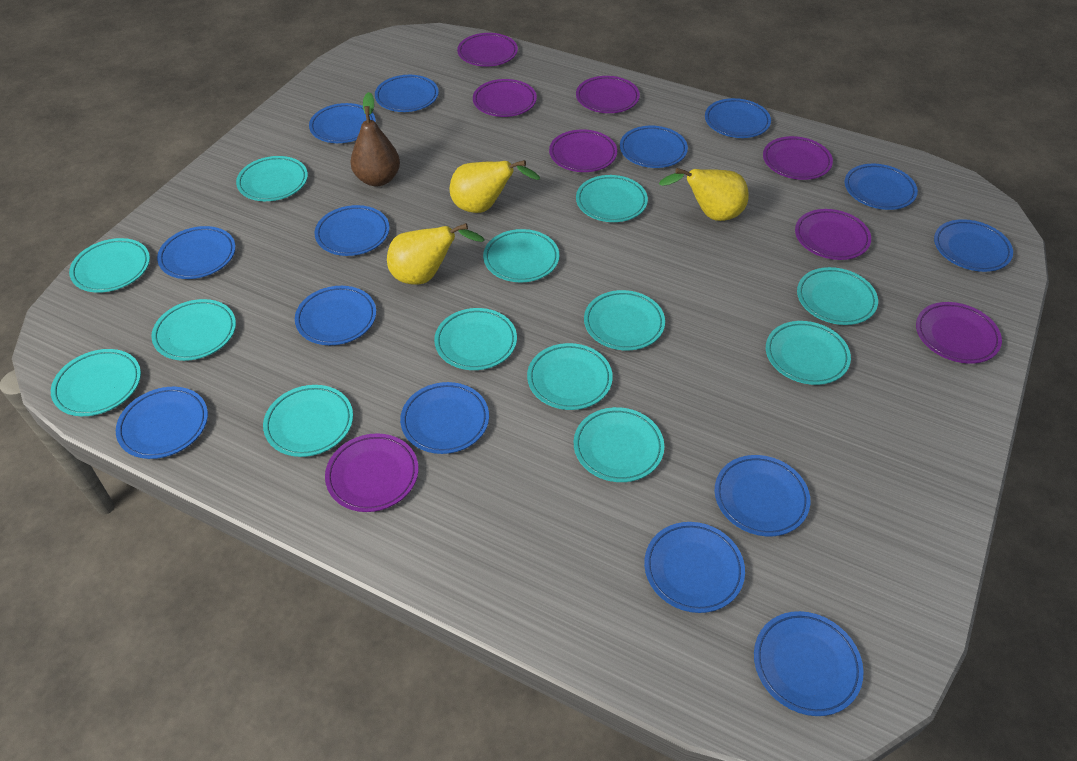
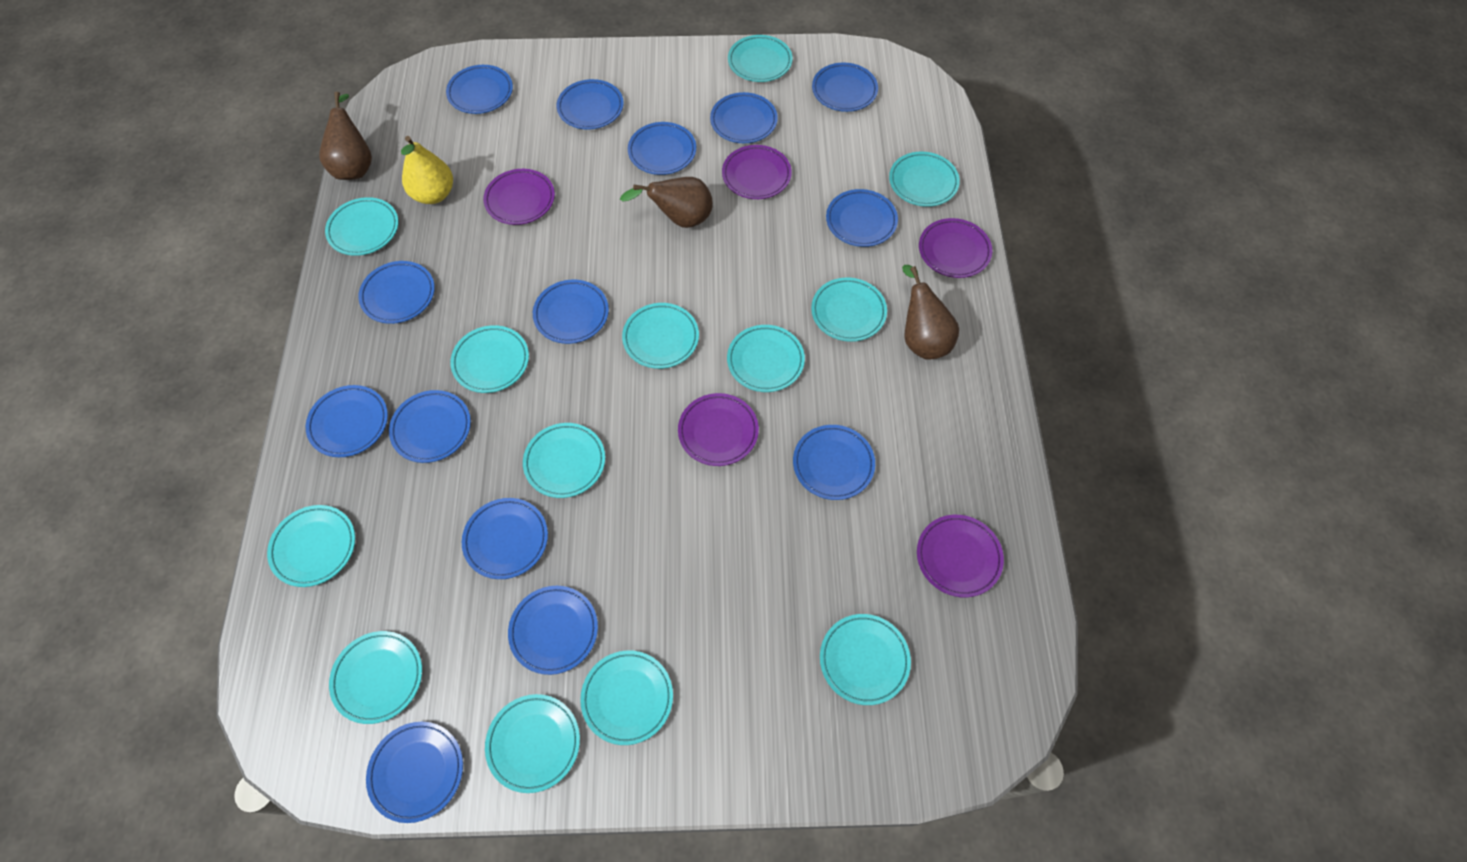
brown pear: [350,92,400,186] = 1 -> [319,92,372,180] [620,177,713,228] [902,265,959,360] = 3
purple plate: [325,433,418,512] [457,33,518,67] [473,79,537,117] [549,129,617,172] [576,76,640,113] [763,136,833,180] [795,209,871,260] [916,302,1002,364] = 8 -> [483,169,555,225] [678,393,759,466] [722,145,792,199] [917,515,1004,597] [919,218,992,278] = 5
yellow pear: [387,223,485,285] [450,160,540,213] [659,168,749,221] = 3 -> [401,136,453,204] = 1

